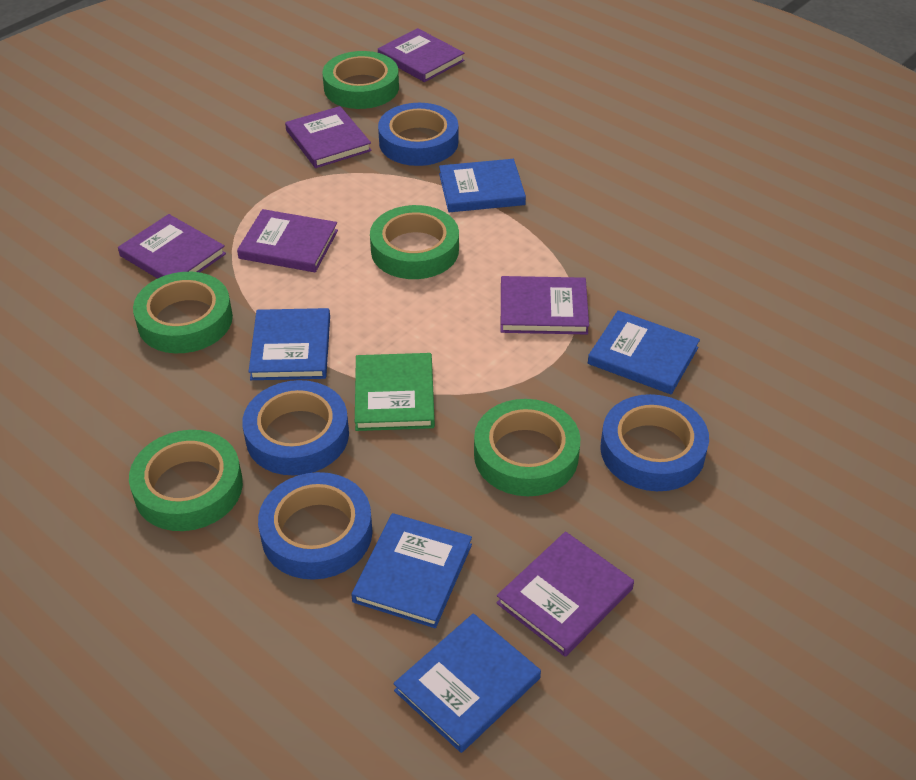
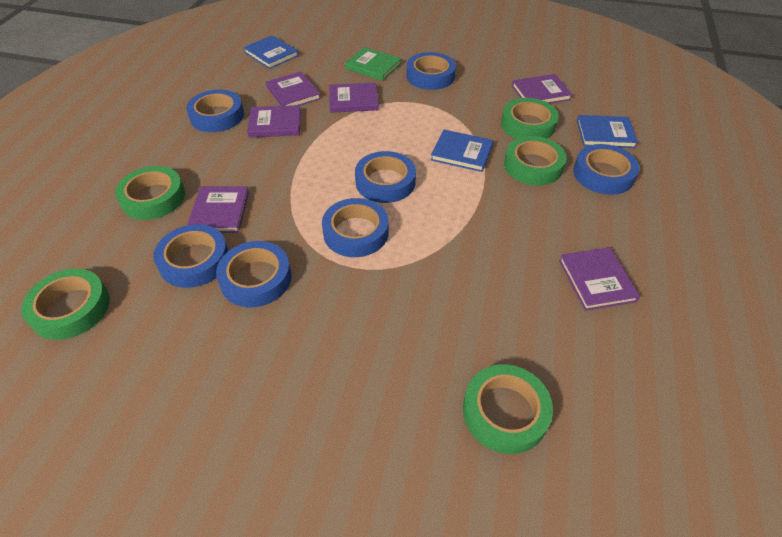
blue book: [249,308,330,380] [351,513,472,628] [393,613,541,753] [439,159,526,212] [588,310,700,395] = 5 -> [243,35,299,69] [431,129,494,172] [577,115,638,148] = 3
blue tape: [242,380,349,476] [258,472,373,580] [378,103,458,166] [600,394,709,491] = 4 -> [153,224,228,288] [186,90,244,132] [216,241,292,307] [322,198,389,257] [355,151,416,203] [406,52,456,90] [573,144,640,195] = 7

